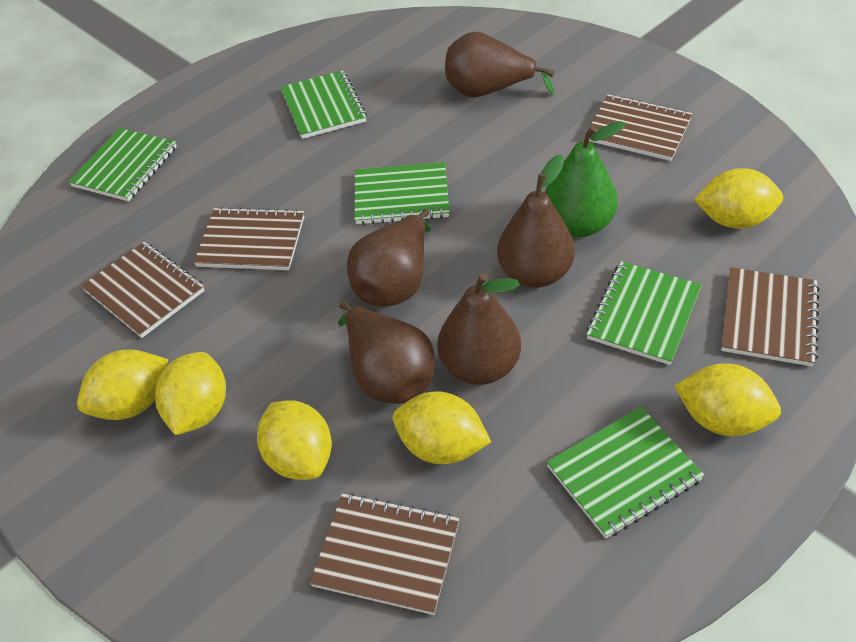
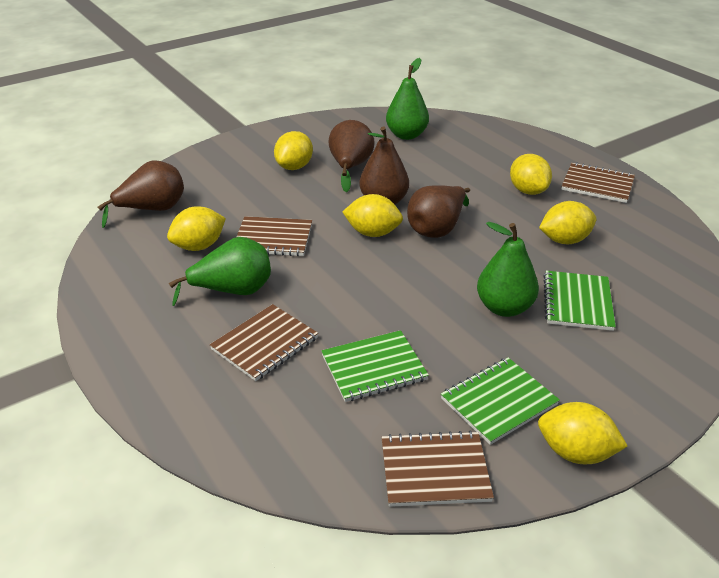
brown notebook: [81,242,205,338] [194,207,304,270] [310,493,460,615] [585,94,693,161] [721,267,820,367] = 5 -> [210,304,318,381] [237,216,312,256] [382,431,494,507] [562,162,635,203] = 4
brown pear: [338,301,435,404] [347,209,431,307] [437,273,521,385] [445,32,555,97] [497,155,575,288] = 5 -> [98,160,184,228] [328,120,375,192] [359,127,409,204] [407,186,470,238] = 4
green notebook: [69,128,177,201] [280,70,367,139] [354,162,450,225] [547,407,704,539] [586,261,702,365] = 5 -> [321,330,429,402] [441,358,560,445] [543,271,616,331] = 3
green pear: [545,121,626,237] = 1 -> [169,237,271,306] [386,58,429,140] [477,222,539,317] = 3

